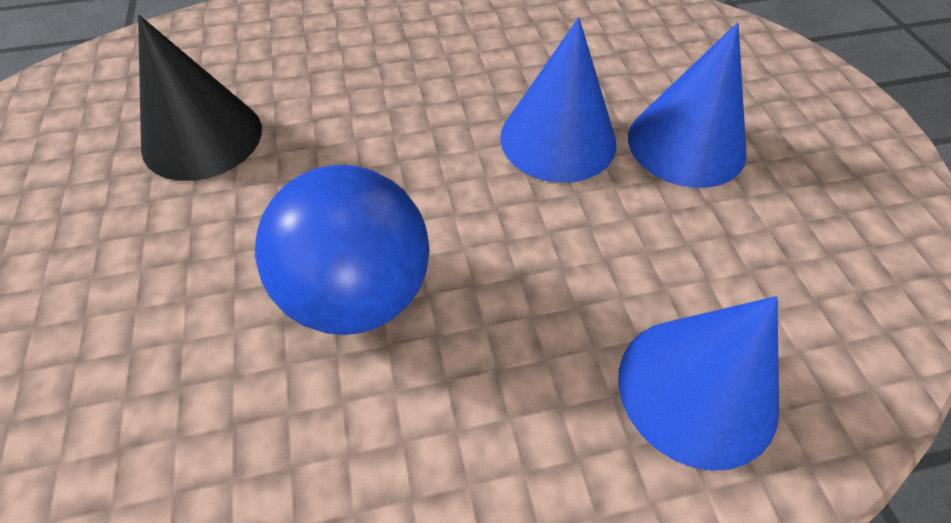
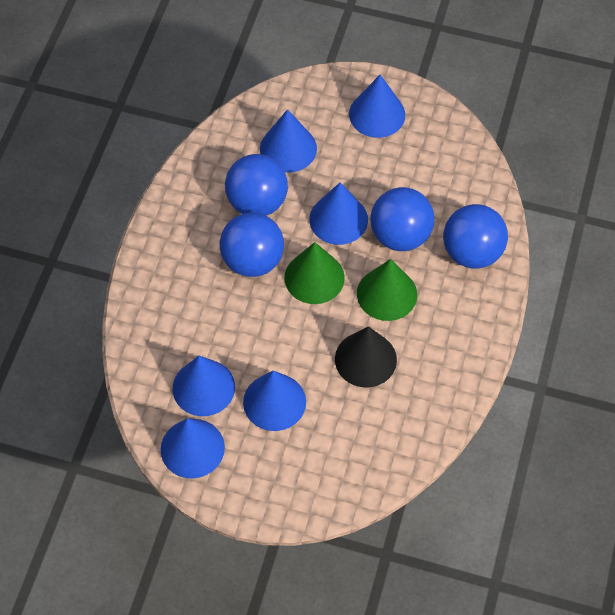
blue ball: [255,165,430,335] = 1 -> [220,212,284,277] [225,154,288,216] [370,187,434,251] [443,204,508,269] = 4
blue cone: [500,18,616,183] [618,296,779,471] [628,23,747,188] = 3 -> [161,418,225,478] [173,356,235,416] [243,371,306,431] [260,109,317,173] [309,182,368,245] [349,75,405,138] = 6
green cone: none = 0 -> [284,242,345,304] [357,259,417,321] = 2

